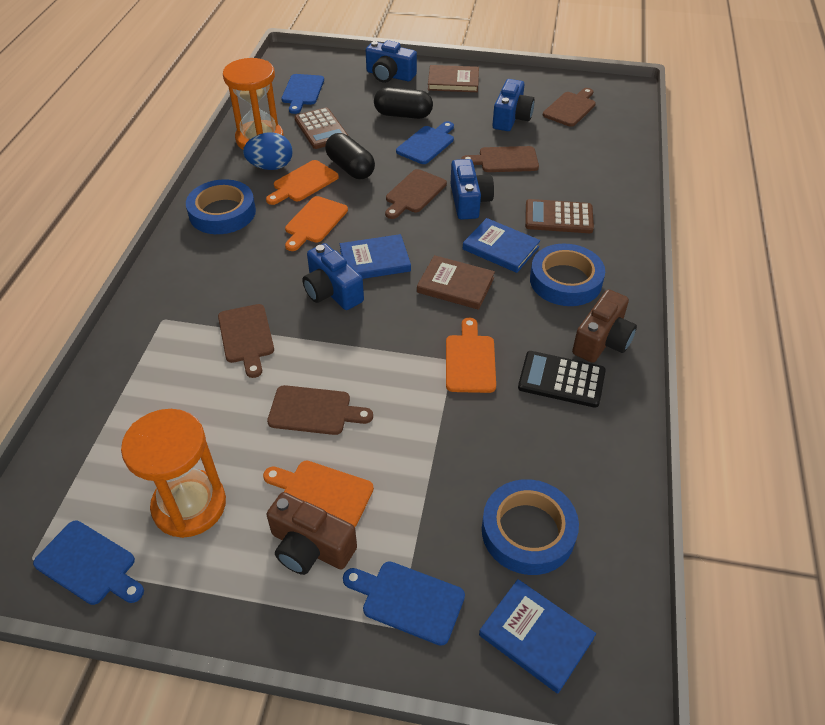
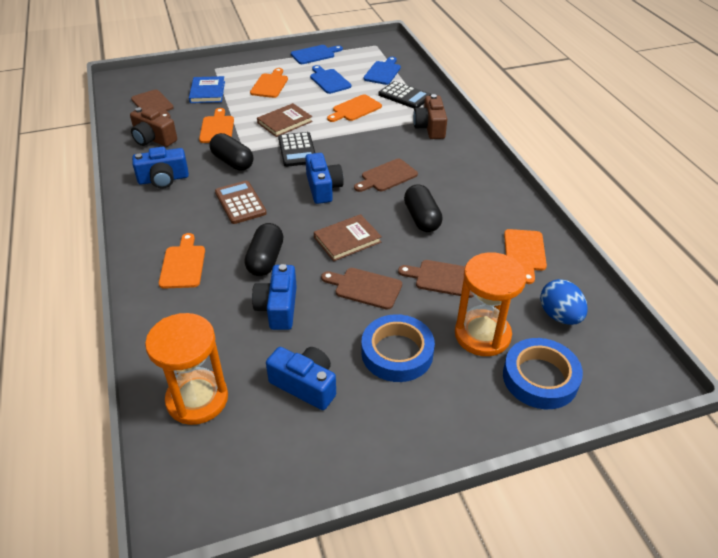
black calculator: [518,351,606,408] = 1 -> [278,132,315,167] [378,81,431,109] = 2
black capsule: [325,133,375,179] [374,87,433,119] = 2 -> [209,133,254,171] [244,223,283,276] [404,184,443,232] = 3
blue book: [340,234,411,279] [463,218,540,273] [479,579,596,694] = 3 -> [189,76,225,103] = 1
blue cutting board: [33,521,144,605] [281,74,324,114] [343,561,465,646] [396,121,454,164] = 4 -> [291,45,343,64] [310,65,351,94] [363,57,401,85] = 3
blue tape: [186,179,256,234] [482,479,579,575] [530,243,605,306] = 3 -> [361,314,435,382] [503,338,583,409] = 2
brown calculator: [295,107,348,149] [525,199,594,233] = 2 -> [215,181,267,224] = 1
brown cutting board: [218,304,274,378] [267,385,373,435] [385,169,447,219] [461,146,539,172] [543,88,596,127] = 5 -> [131,90,174,118] [321,268,402,310] [354,159,418,192] [398,260,474,298] = 4
orange cutting board: [263,461,374,527] [266,160,339,205] [285,196,348,251] [446,318,496,393] = 4 -> [159,233,205,289] [199,108,234,143] [250,68,288,98] [327,94,382,122] [504,229,547,284] = 5

